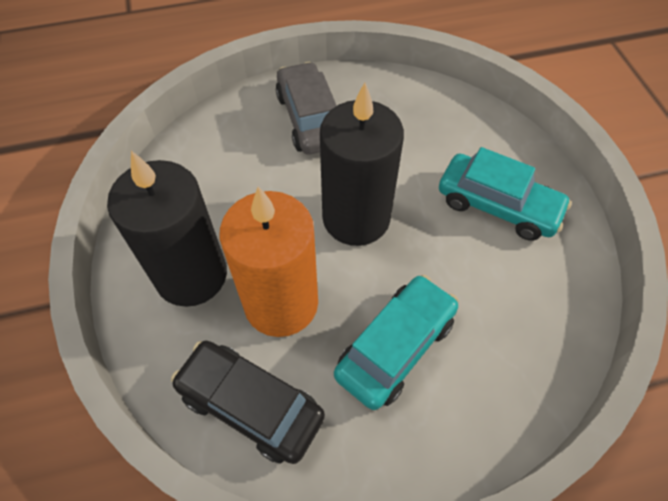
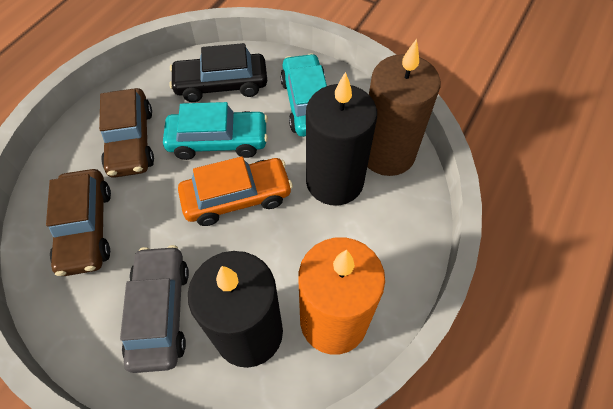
brown candle: none = 0 -> [367,39,440,176] = 1
brown car: none = 0 -> [46,169,111,276] [99,88,154,178] = 2
orange car: none = 0 -> [178,156,293,226] = 1

